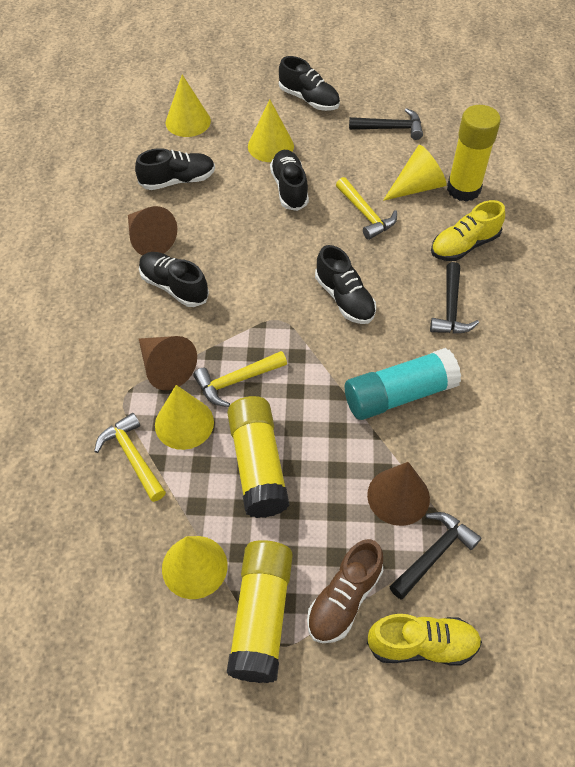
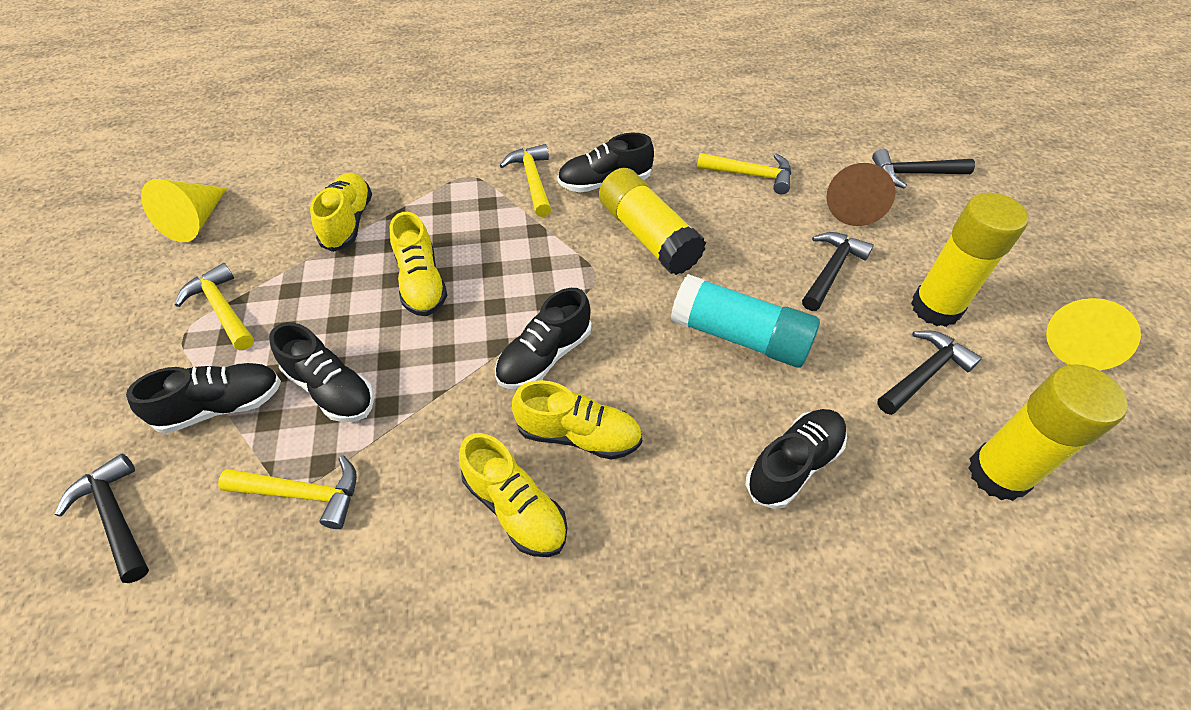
black hammer: [349,108,423,140] [389,512,481,599] [430,262,479,334] = 3 -> [55,454,149,583] [802,232,874,311] [872,149,975,188] [877,330,982,415] = 4
brown cone: [128,206,177,255] [139,336,197,390] [367,462,430,526] = 3 -> [827,163,896,226] = 1
brown shoe: [307,539,383,643] = 1 -> none = 0
yellow cone: [155,385,214,450] [162,536,228,599] [166,75,211,137] [248,99,294,162] [383,145,447,201] = 5 -> [141,179,227,242] [1046,298,1141,370] = 2
yellow hammer: [94,413,166,502] [193,351,287,407] [336,177,397,240] = 3 -> [175,263,254,350] [218,455,357,529] [499,144,551,217] [697,153,791,194] = 4
yellow shoe: [367,614,482,666] [431,200,505,261] = 2 -> [310,172,372,252] [390,212,447,316] [459,433,567,557] [512,380,642,460] = 4

